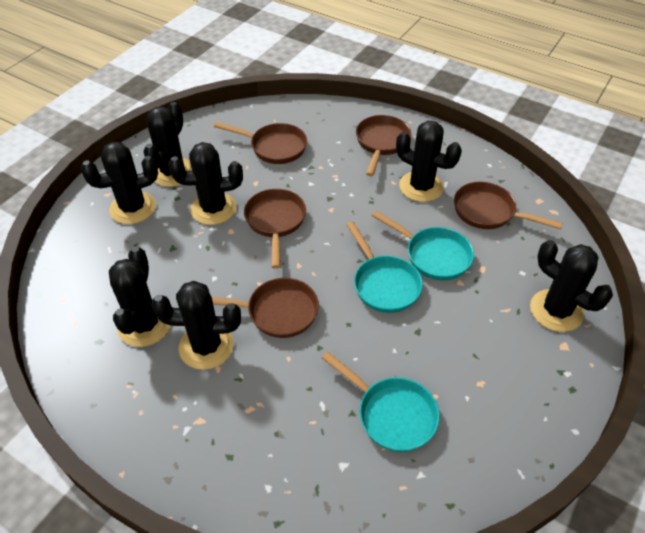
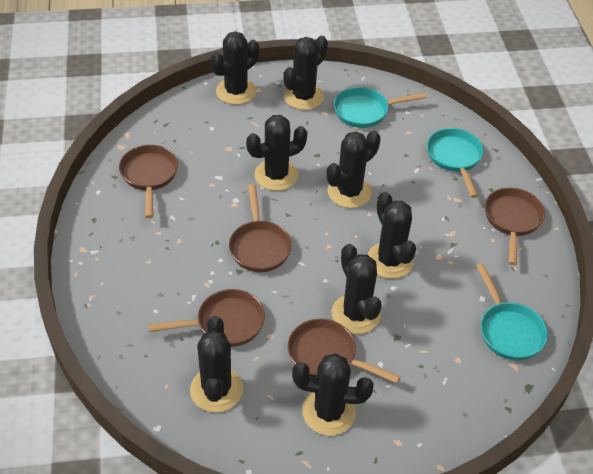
black cactus: [81,142,158,224] [109,247,171,347] [144,102,192,187] [151,281,241,370] [169,142,243,225] [396,121,462,202] [530,240,613,332] = 7 -> [190,316,243,413] [211,31,259,105] [246,115,307,191] [283,36,328,110] [292,353,374,436] [327,131,381,208] [332,244,382,334] [367,192,416,279] = 8

